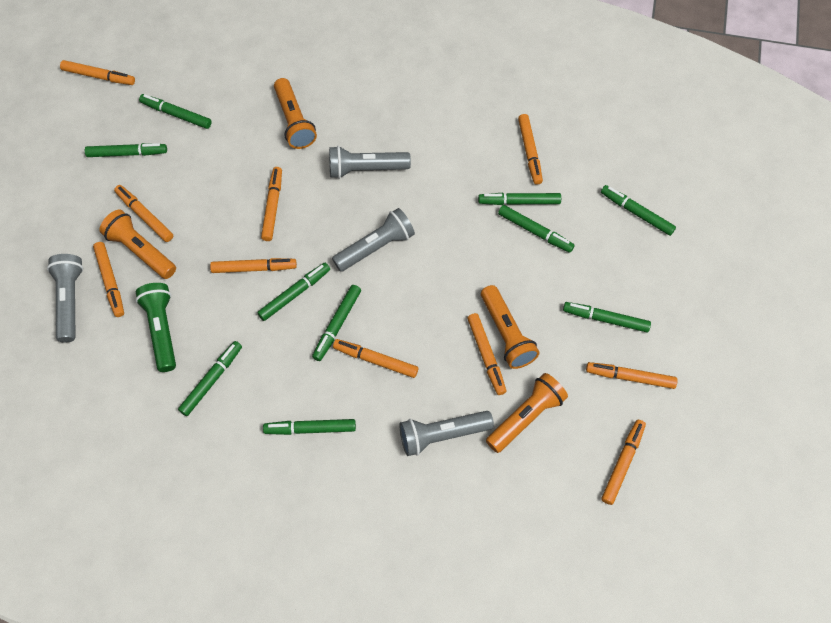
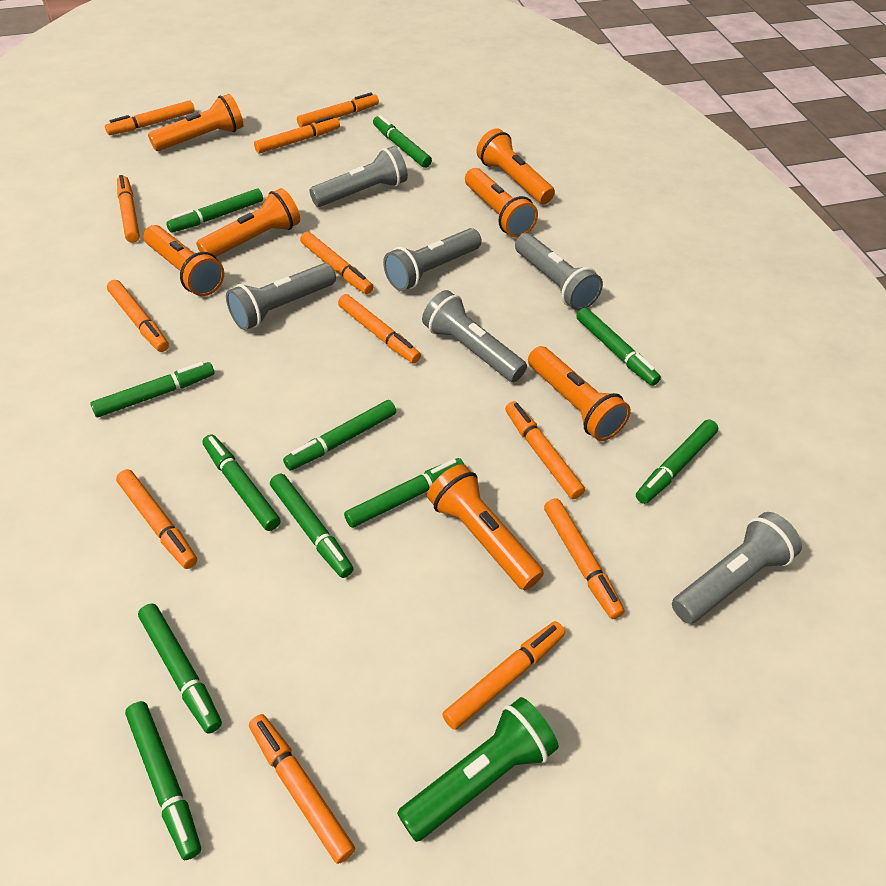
green marker: [85,143,167,157] [139,94,212,129] [178,341,242,416] [257,263,330,321] [263,419,356,435] [312,285,361,361] [478,193,561,205] [498,205,575,253] [563,302,651,332] [601,185,676,236] = 10 -> [90,362,214,417] [125,701,201,860] [138,603,222,734] [166,189,263,233] [203,435,281,531] [270,474,354,578] [283,400,396,470] [344,458,464,528] [373,115,432,168] [576,307,661,386] [636,419,718,504] = 11
grey flashlight: [47,254,83,342] [329,146,411,179] [332,208,415,272] [399,411,494,456] = 4 -> [226,263,336,330] [309,146,408,207] [383,228,482,291] [422,290,527,382] [515,233,603,311] [672,512,802,624] = 6
orange flashlight: [100,210,176,279] [274,78,317,149] [481,285,539,369] [486,373,568,453] = 4 -> [143,225,224,296] [148,94,243,151] [196,188,300,257] [427,464,544,591] [465,168,538,238] [476,128,555,204] [528,346,631,441] = 7
orange marker: [60,60,135,85] [93,242,124,317] [114,185,173,242] [210,258,297,273] [261,167,282,241] [333,339,418,378] [467,313,507,395] [518,114,543,185] [586,362,678,389] [602,420,646,505] = 10 -> [105,101,195,135] [107,280,169,352] [116,469,197,569] [117,175,140,243] [249,714,355,864] [254,116,340,154] [297,92,379,127] [300,232,373,294] [338,294,421,363] [442,621,565,730] [505,401,585,499] [544,498,625,619] = 12

